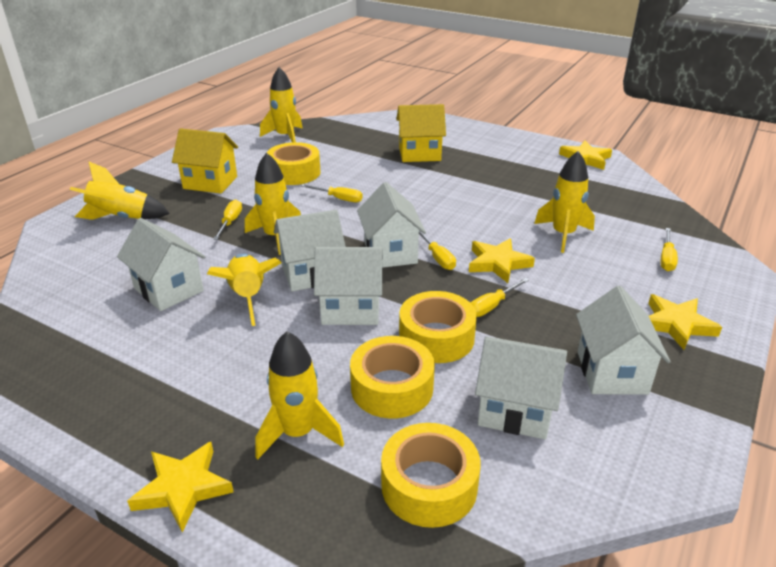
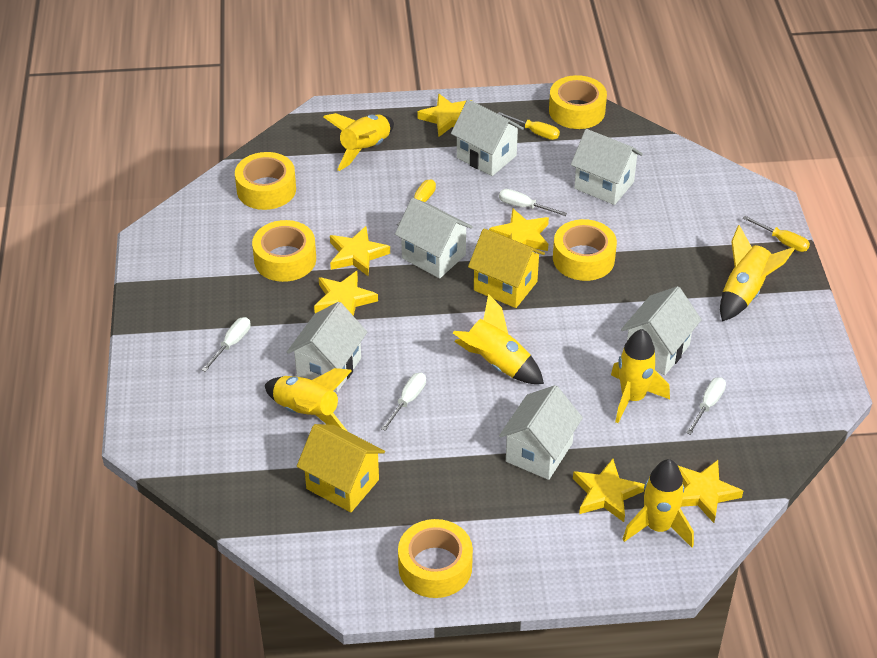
white screwdriver: none = 0 -> [202,317,251,372] [381,373,426,431] [499,189,567,216] [686,377,726,435] = 4
yellow screwdriver: [213,200,242,240] [301,184,363,202] [419,230,456,270] [471,278,529,317] [661,228,678,271] = 5 -> [397,179,436,226] [498,112,560,140] [743,216,810,252] = 3
yellow star: [127,442,234,532] [469,238,535,283] [559,141,612,170] [648,294,722,350] = 4 -> [314,271,378,316] [330,226,390,277] [417,93,472,137] [489,209,549,251] [573,459,645,522] [677,460,743,523] = 6
yellow tape: [267,142,320,185] [350,336,435,419] [381,423,481,528] [399,291,477,363] = 4 -> [235,152,296,210] [252,220,316,282] [398,519,473,598] [549,75,607,129] [553,219,617,281] = 5

